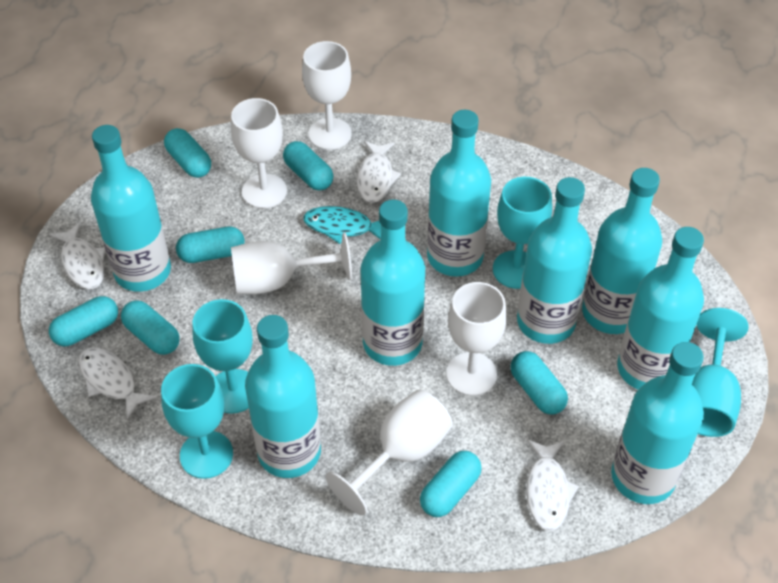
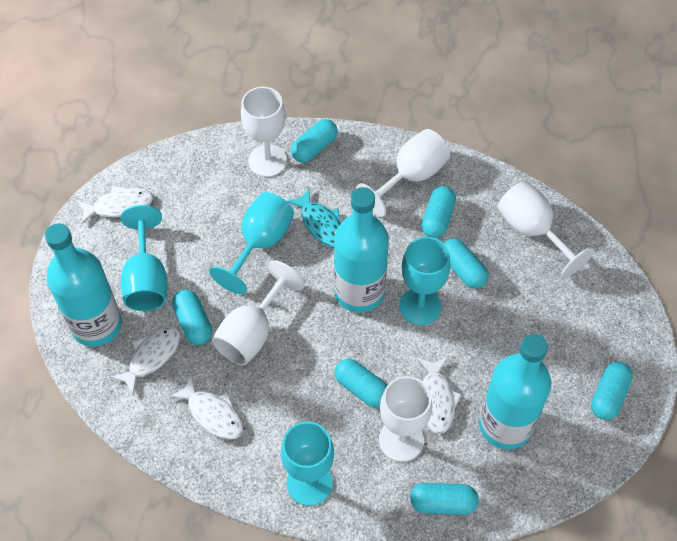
turquoise bottle: [91,125,171,292] [245,315,321,478] [361,200,425,366] [427,110,491,277] [517,177,592,344] [582,168,662,334] [611,342,704,504] [617,227,704,389] = 8 -> [45,223,122,347] [334,187,389,313] [479,334,551,449] = 3

